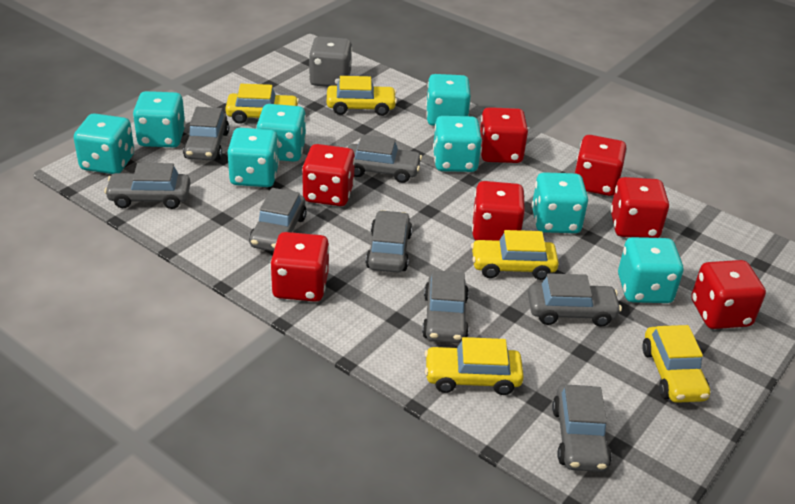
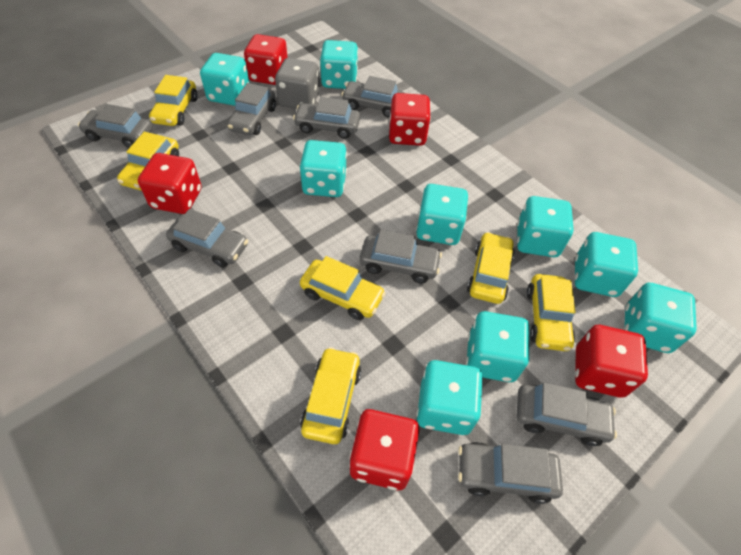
red dice: [270,232,329,302] [302,144,355,206] [472,181,525,241] [480,107,528,163] [575,135,627,196] [611,177,669,238] [691,260,766,329] = 7 -> [138,153,202,214] [244,34,288,85] [349,409,419,490] [389,93,431,146] [575,325,648,398] = 5
turquoise dice: [74,113,134,174] [133,91,186,148] [227,128,279,187] [256,104,306,162] [426,74,471,126] [433,116,482,172] [532,172,588,233] [618,237,683,303] = 8 -> [200,53,249,106] [300,140,347,197] [320,40,358,89] [416,184,468,245] [417,360,483,435] [466,311,530,382] [517,196,574,257] [575,232,638,297] [624,283,697,353] = 9
yellow car: [225,84,299,124] [327,76,397,116] [425,337,524,395] [471,230,559,280] [642,325,710,403] = 5 -> [117,131,179,191] [149,75,197,126] [300,256,386,320] [300,347,362,444] [467,232,515,304] [527,274,575,351] = 6

